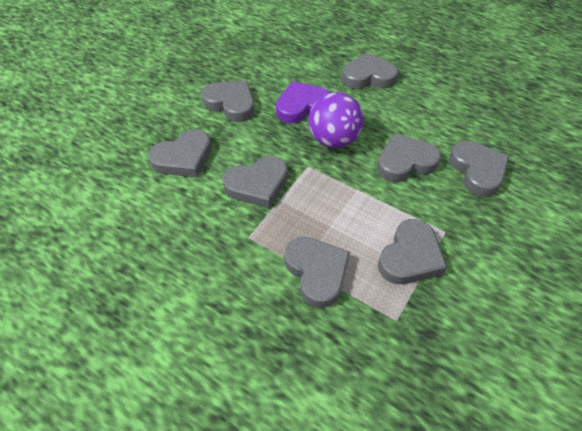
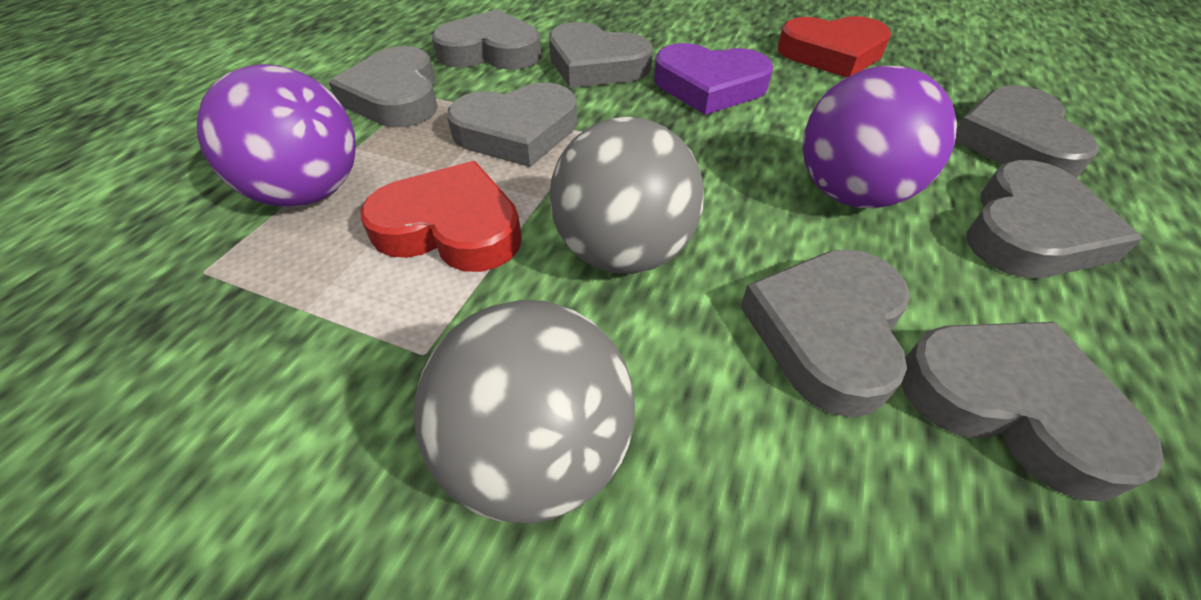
grey ball: none = 0 -> [414,300,635,523] [549,117,704,274] = 2
purple ball: [309,92,364,148] = 1 -> [197,64,356,207] [802,66,957,208] = 2
red heart: none = 0 -> [360,161,522,272] [777,16,891,77] = 2

